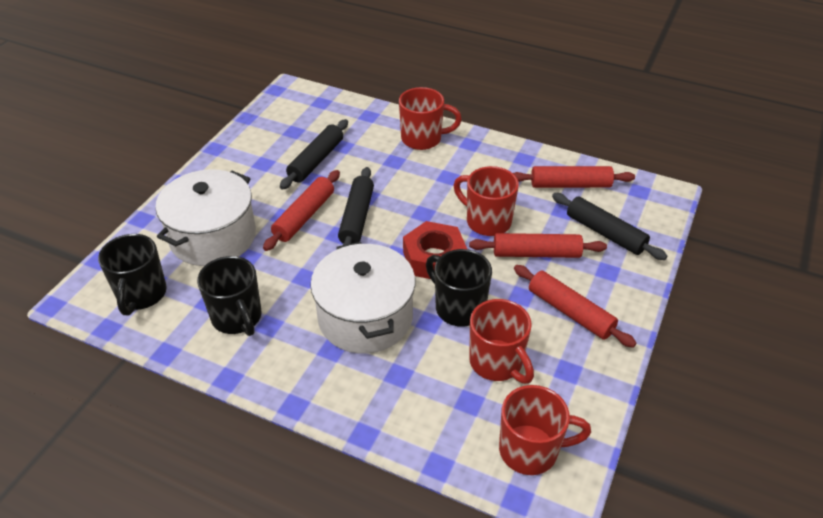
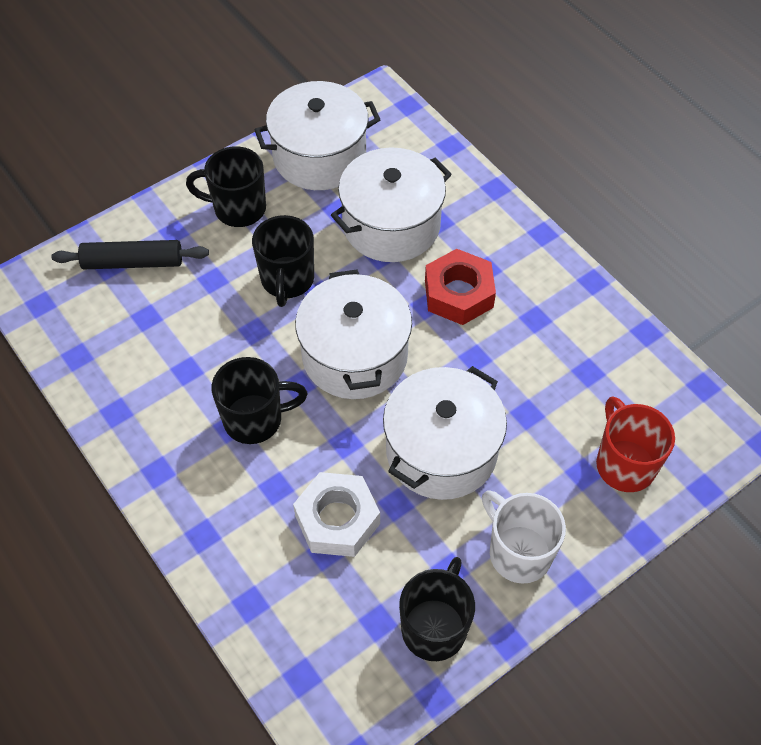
black mug: [98,234,167,315] [197,256,262,336] [426,249,492,327] = 3 -> [186,147,266,227] [212,357,308,444] [252,215,314,307] [399,557,475,661] = 4
black rolling pin: [280,119,348,190] [338,167,374,245] [552,193,668,260] = 3 -> [51,240,209,269] = 1
red mug: [399,87,462,150] [454,166,519,236] [469,299,534,384] [499,385,591,475] = 4 -> [596,396,675,492] = 1
red rolling pin: [263,170,340,251] [469,233,607,258] [513,166,635,188] [514,265,637,348] = 4 -> none = 0
white mug: none = 0 -> [482,490,566,584] = 1
white nut: none = 0 -> [293,472,380,557] = 1
white pot: [156,169,256,266] [310,242,415,354] = 2 -> [254,81,381,190] [295,270,412,399] [331,147,452,262] [383,366,507,500] = 4

